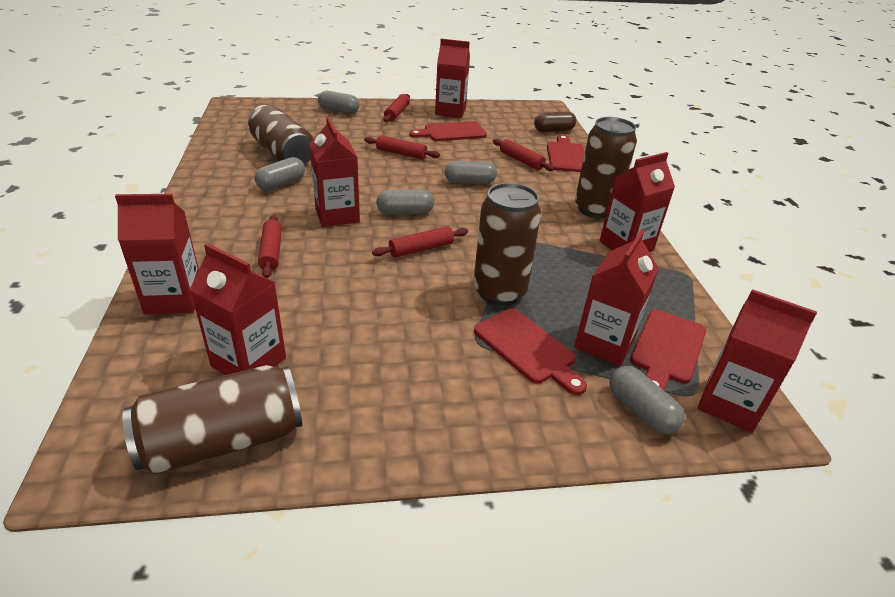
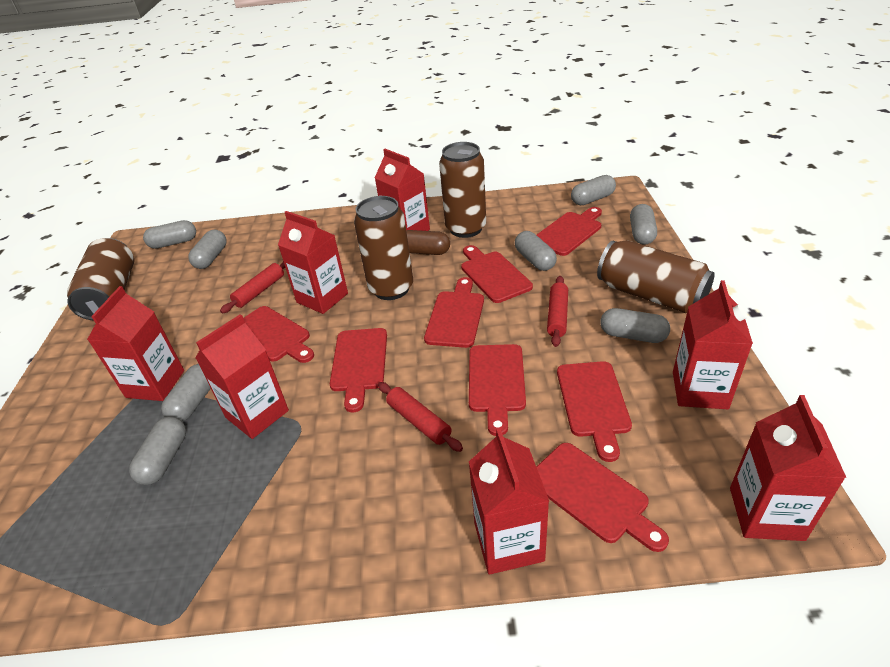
grey capsule: [255,157,305,191] [318,91,359,114] [376,189,434,215] [445,161,497,184] [609,366,685,434] = 5 -> [129,416,186,485] [143,220,196,249] [161,364,211,422] [188,230,227,269] [515,231,557,271] [571,175,616,205] [600,308,670,343] [630,204,657,245] = 8
red cutting board: [409,121,487,141] [474,308,587,395] [547,135,585,172] [630,309,706,390] = 4 -> [243,306,314,363] [330,328,387,412] [424,277,484,348] [461,245,533,303] [469,344,526,436] [536,443,669,552] [537,207,602,256] [557,361,632,462] = 8
red rolling pin: [258,215,282,278] [364,135,440,159] [372,226,468,257] [383,94,410,122] [493,139,554,171] = 5 -> [220,261,285,314] [378,382,463,452] [547,276,568,347] = 3

